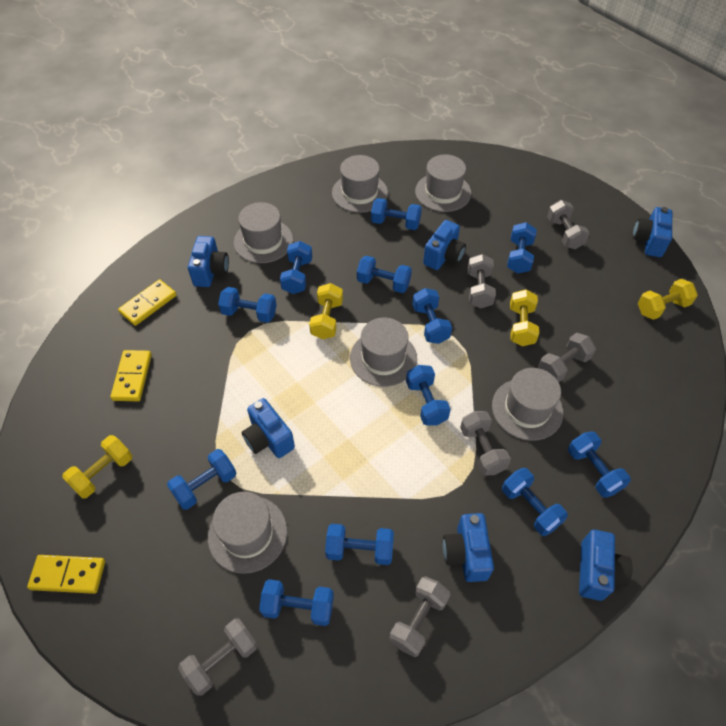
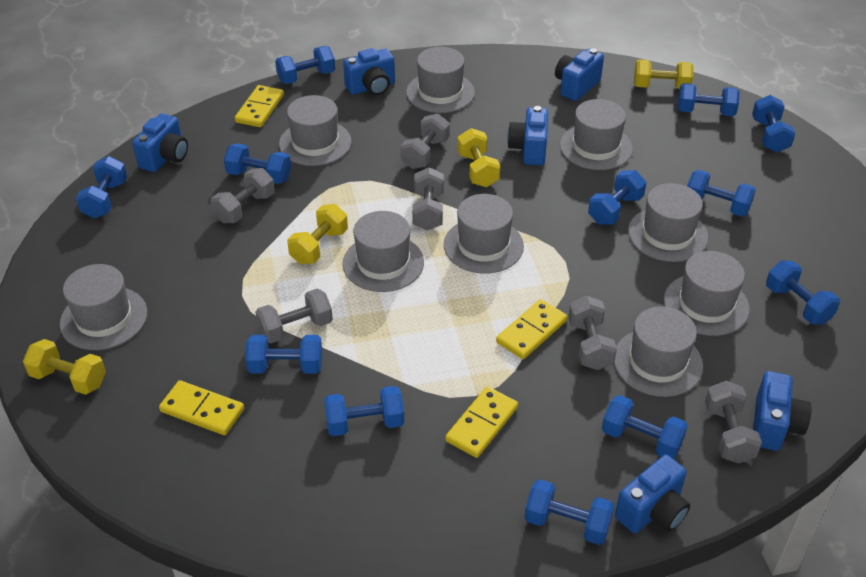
grey hat: [208,492,287,574] [234,202,293,263] [332,155,388,213] [350,318,417,387] [415,154,471,212] [492,368,563,441] = 6 -> [60,264,147,350] [279,95,352,166] [343,211,424,292] [406,47,475,113] [444,194,524,274] [560,99,633,170] [614,307,703,397] [628,183,708,262] [664,251,750,336] = 9
yellow domino: [27,555,105,594] [110,350,152,401] [118,279,176,326] = 3 -> [159,380,244,435] [235,85,284,127] [445,386,518,458] [496,299,568,359] = 4

